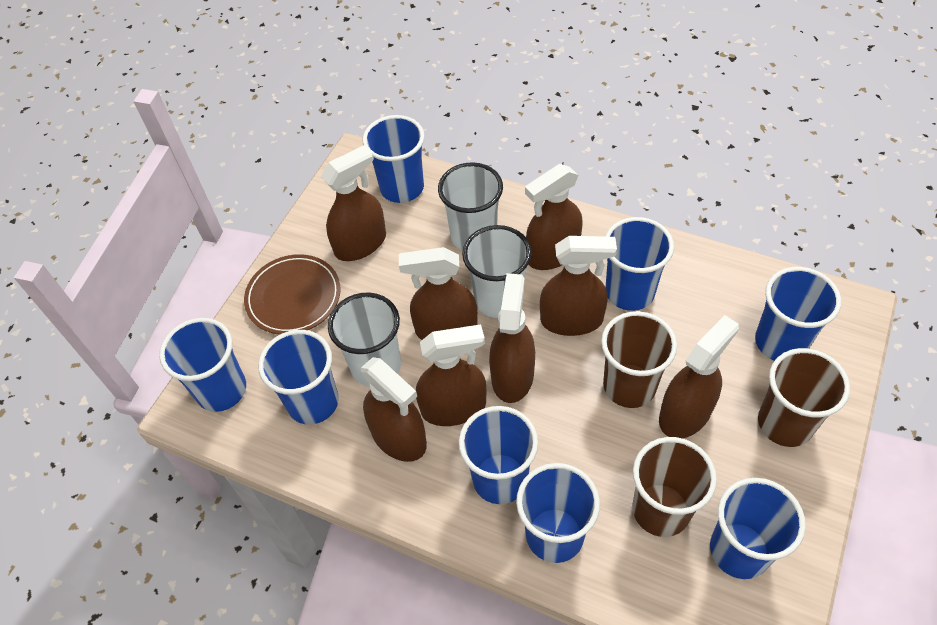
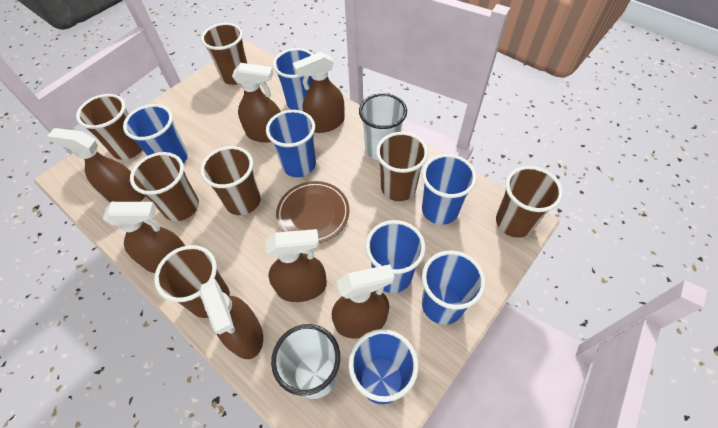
blue cup: [159,318,246,412] [258,330,339,425] [363,115,424,203] [459,406,538,504] [516,463,600,563] [605,217,674,311] [710,478,806,579] [755,267,841,361] = 8 -> [123,104,188,164] [266,110,316,177] [273,48,314,111] [348,329,418,404] [365,220,425,293] [422,154,477,225] [422,251,486,325] = 7
brown cup: [601,311,677,408] [632,437,717,537] [758,348,850,447] = 3 -> [76,94,142,160] [130,152,199,221] [154,245,230,318] [200,146,261,215] [201,23,248,85] [376,132,428,201] [496,166,563,238] = 7
brown spray bottle: [321,145,386,261] [361,357,427,462] [399,247,478,340] [416,324,487,426] [489,273,535,403] [525,164,583,270] [540,236,617,336] [659,315,739,438] = 8 -> [47,128,145,203] [103,202,185,273] [200,279,263,359] [232,63,280,143] [266,229,327,302] [293,52,345,133] [332,264,394,339] = 7
white cup: [328,292,401,386] [438,162,503,251] [462,225,532,318] = 3 -> [271,324,340,399] [359,93,407,160] = 2

